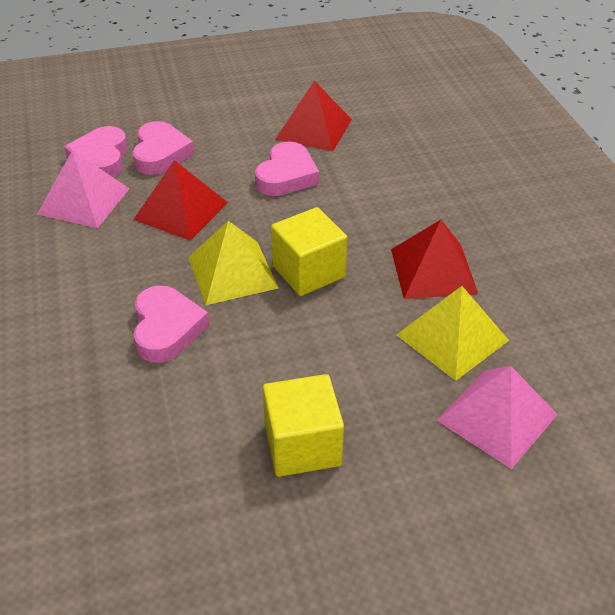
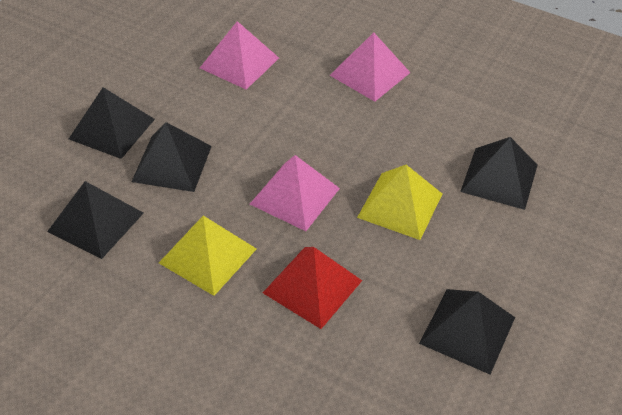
black pyramid: none = 0 -> [47,181,144,259] [69,87,155,159] [131,122,212,192] [419,289,515,374] [460,137,537,210] = 5
pink heart: [64,126,128,178] [132,121,194,175] [133,285,209,363] [255,141,319,196] = 4 -> none = 0
pink pyramid: [37,151,130,228] [436,366,558,469] = 2 -> [200,21,279,90] [250,155,340,231] [330,32,411,102] = 3
red pyramid: [133,160,228,241] [275,80,352,151] [391,220,478,299] = 3 -> [263,247,362,329] = 1
yellow cube: [263,374,344,477] [271,207,347,296] = 2 -> none = 0

